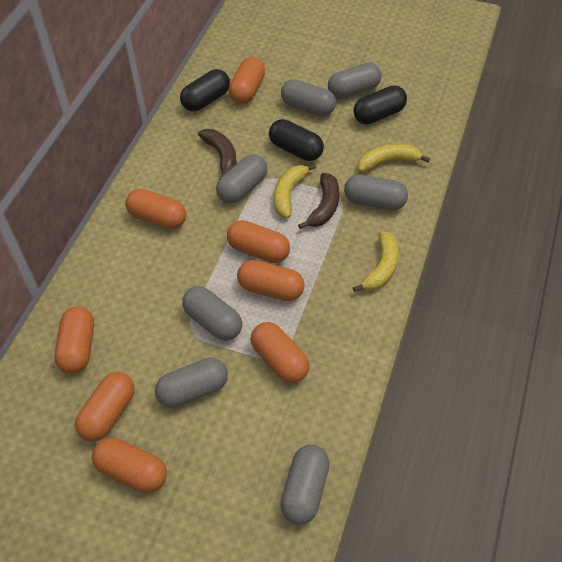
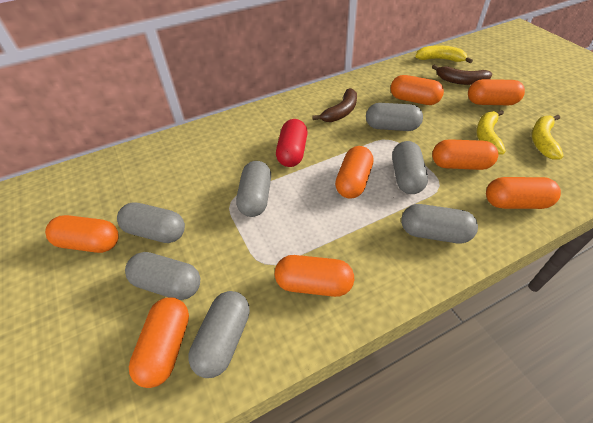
black capsule: [180,69,230,112] [269,119,324,161] [353,85,407,124] = 3 -> none = 0
red capsule: none = 0 -> [276,119,308,167] = 1

